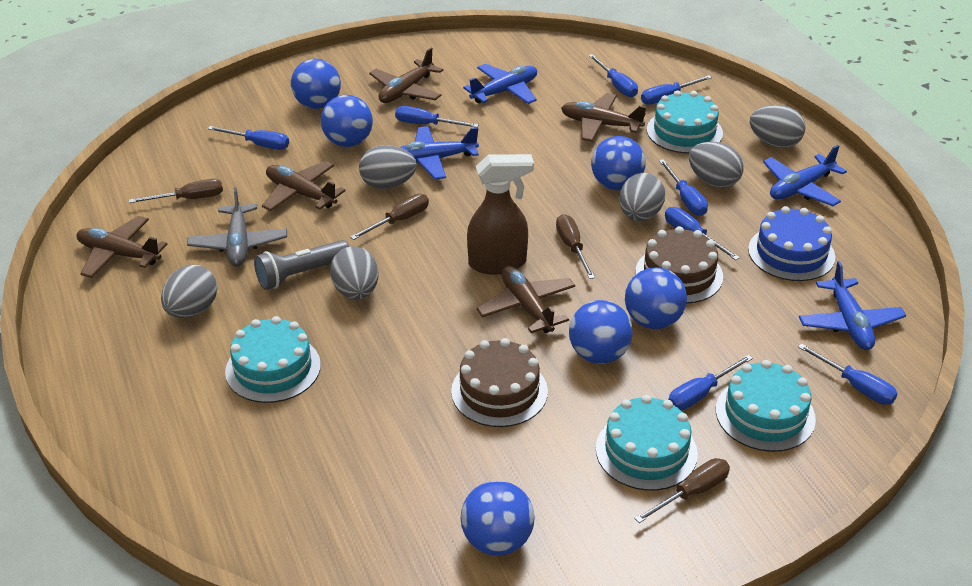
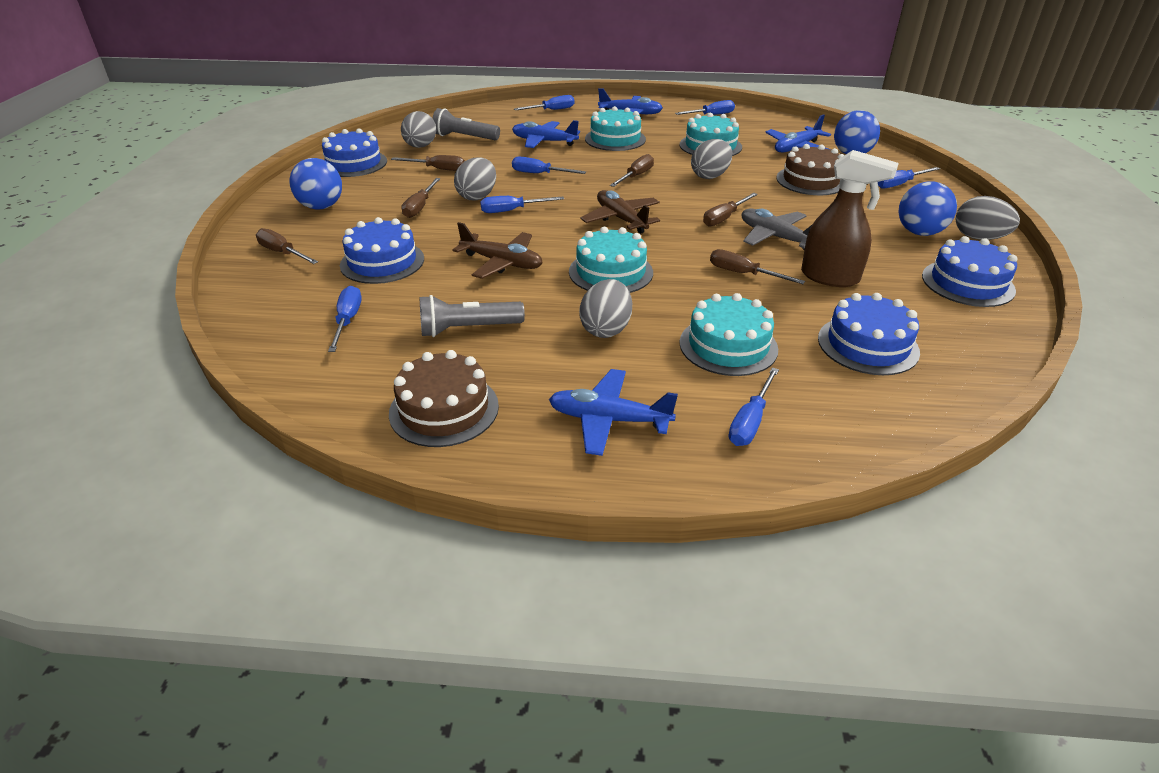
blue ball: [291,59,341,109] [321,95,373,147] [460,481,534,556] [569,300,633,364] [591,136,646,190] [625,267,687,329] = 6 -> [289,158,342,210] [834,110,880,154] [898,181,957,236] = 3
blue cake: [748,206,836,281] = 1 -> [322,128,387,177] [340,217,424,284] [818,293,920,375] [922,236,1018,307] = 4
blue screwdriver: [208,126,289,150] [395,106,479,127] [588,54,638,97] [641,75,712,105] [659,159,708,216] [665,207,740,260] [668,355,753,410] [798,343,898,405] = 8 -> [328,286,362,352] [480,196,564,213] [512,157,586,174] [514,95,575,110] [675,100,735,115] [729,367,779,446] [878,167,940,188] = 7
brown plane: [76,216,167,278] [262,161,345,211] [369,48,443,103] [476,266,575,333] [561,93,646,142] = 5 -> [453,222,543,279] [580,190,660,234] = 2
brown screwdriver: [129,179,223,203] [350,194,429,240] [556,214,595,279] [634,458,730,523] = 4 -> [256,228,318,264] [391,155,465,171] [401,178,440,218] [610,154,654,187] [703,193,758,227] [710,249,805,284] = 6
grey egg: [161,265,217,318] [330,246,379,300] [359,145,417,189] [619,173,665,221] [689,142,744,188] [750,105,806,148] = 6 -> [401,111,436,148] [454,157,496,200] [579,279,632,338] [691,139,732,179] [955,196,1020,240] = 5
grey flashlight: [254,240,349,290] = 1 -> [420,295,525,337] [432,108,500,140] = 2

